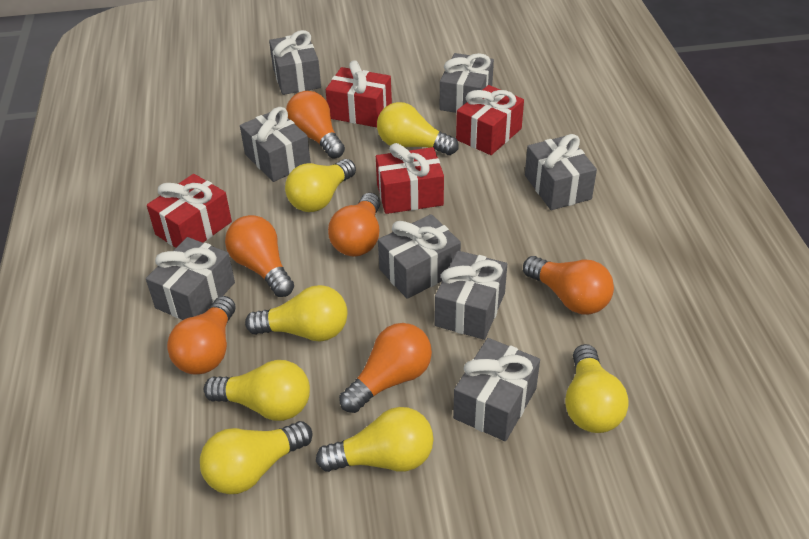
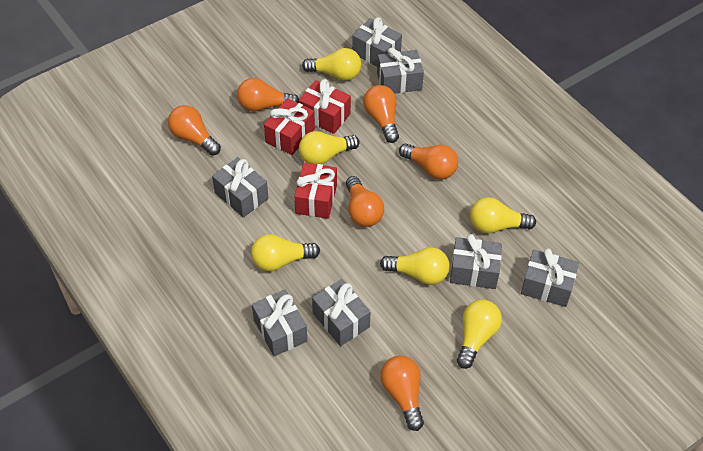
grey gift: [146,237,235,320] [240,107,311,182] [269,30,321,95] [378,214,461,299] [435,251,507,340] [440,53,494,113] [453,338,540,441] [525,134,597,210] = 8 -> [212,157,269,218] [252,289,307,356] [312,279,371,346] [352,17,402,66] [377,47,424,94] [450,234,502,289] [521,248,579,307] = 7
red gift: [147,174,232,248] [326,60,392,127] [376,143,444,214] [456,85,524,155] = 4 -> [264,98,315,155] [294,163,337,219] [299,79,351,134] = 3
yellow light bulb: [200,421,313,494] [204,360,310,421] [245,285,348,342] [285,159,356,212] [316,407,434,472] [377,102,458,155] [565,344,629,433] = 7 -> [251,234,320,271] [299,131,360,164] [302,48,361,81] [380,247,450,285] [457,300,502,369] [470,197,536,233] = 6

